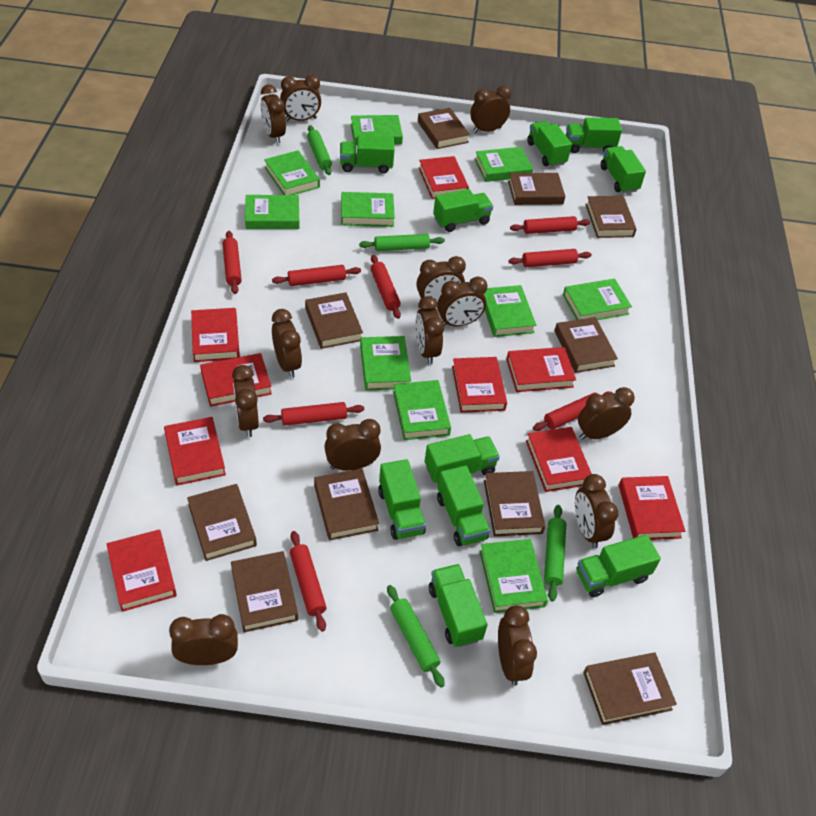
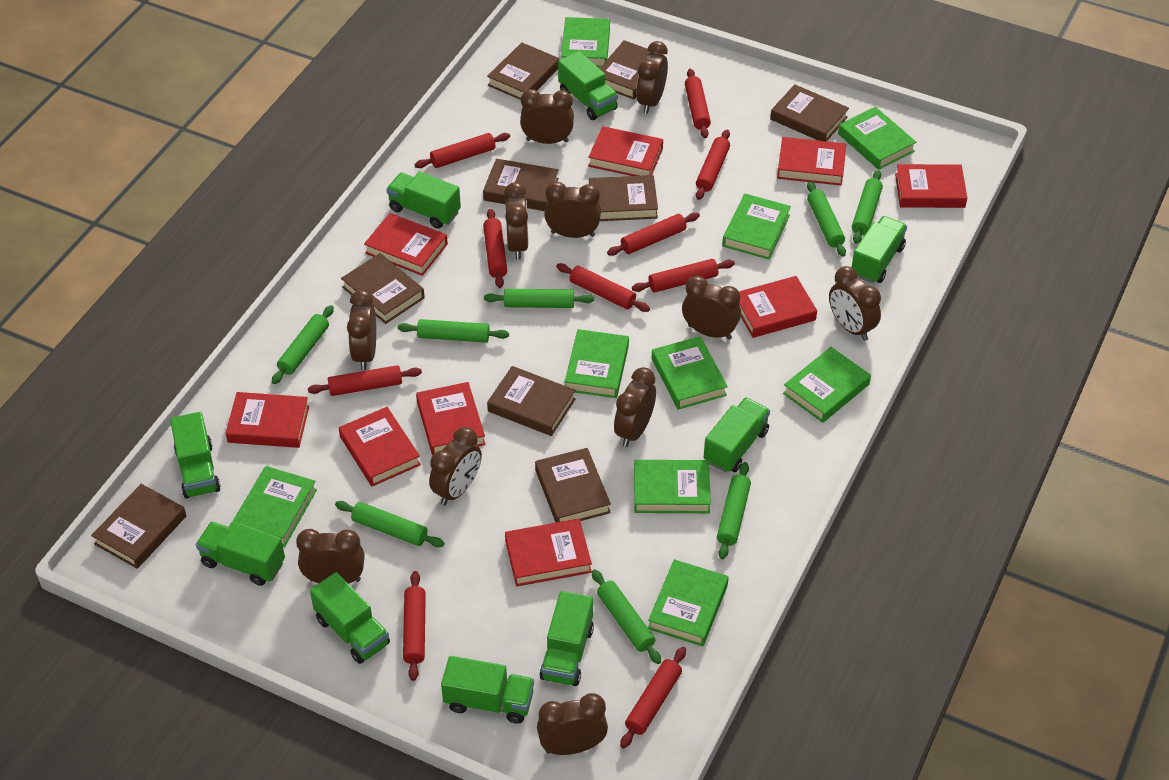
brown book: [187,484,257,561] [231,551,298,632] [305,292,363,349] [314,469,379,541] [418,108,470,149] [484,471,545,536] [508,173,566,205] [555,317,618,373] [583,653,677,725] [585,196,637,238] = 10 -> [91,484,186,569] [341,253,425,324] [483,159,559,211] [487,42,559,100] [487,366,576,436] [535,448,611,523] [589,175,658,221] [600,40,663,99] [770,84,849,141] = 9
brown clock: [169,614,238,665] [232,365,259,437] [261,84,286,144] [272,309,302,378] [280,75,321,121] [324,419,381,471] [415,296,444,364] [416,256,466,303] [437,276,487,327] [470,86,511,133] [498,605,537,686] [575,474,618,548] [578,387,635,440] = 13 -> [296,529,365,584] [347,290,376,370] [429,427,482,506] [504,182,529,260] [520,89,574,144] [537,693,608,755] [544,182,601,238] [614,367,656,447] [636,41,668,114] [682,276,741,340] [829,266,881,341] = 11
green book: [245,195,300,229] [264,150,320,195] [341,192,395,227] [351,115,403,145] [360,336,411,391] [393,380,451,440] [475,147,533,182] [479,539,548,613] [484,285,536,337] [563,279,632,320] = 10 -> [232,466,317,547] [561,17,610,67] [565,329,629,398] [634,460,711,513] [648,559,729,646] [652,336,728,410] [722,194,791,259] [783,347,871,423] [838,107,916,170] = 9
green rolling pin: [307,125,332,175] [359,234,445,251] [387,585,445,688] [544,505,566,601] = 4 -> [272,305,334,384] [335,501,444,547] [398,319,509,343] [484,289,594,308] [592,569,661,664] [717,462,751,559] [807,181,846,257] [852,170,883,244] = 8
green truck: [340,135,395,174] [378,459,426,540] [425,434,500,483] [429,564,487,647] [433,189,493,232] [437,465,490,546] [527,121,572,167] [566,117,622,153] [576,535,661,597] [601,146,646,193] = 10 -> [170,412,221,499] [196,521,285,586] [310,572,390,664] [386,171,461,228] [441,656,534,724] [540,591,594,686] [558,51,618,120] [704,397,770,473] [852,216,907,283] = 9
red rolling pin: [223,231,242,294] [263,402,364,426] [272,265,361,286] [290,531,327,632] [371,255,401,319] [508,249,591,267] [510,216,590,234] [533,391,613,431] = 8 -> [308,365,422,396] [403,571,426,681] [415,133,510,168] [483,209,507,288] [556,263,650,312] [607,212,700,256] [620,647,686,749] [632,259,735,292] [685,69,711,138] [696,129,730,200] = 10

